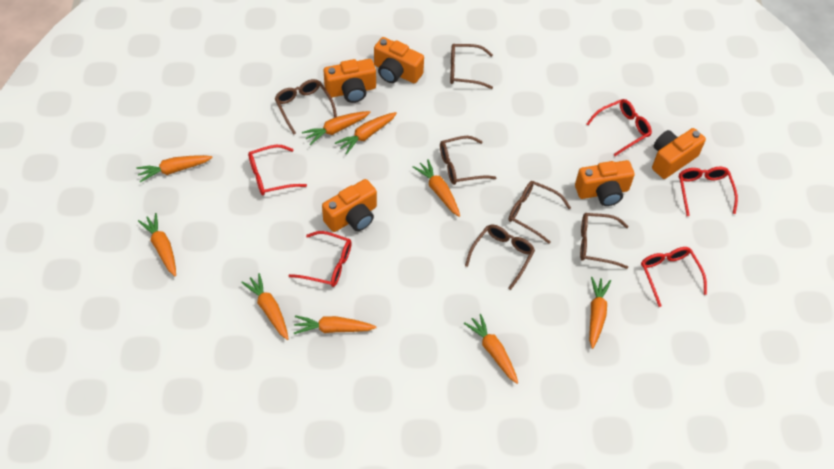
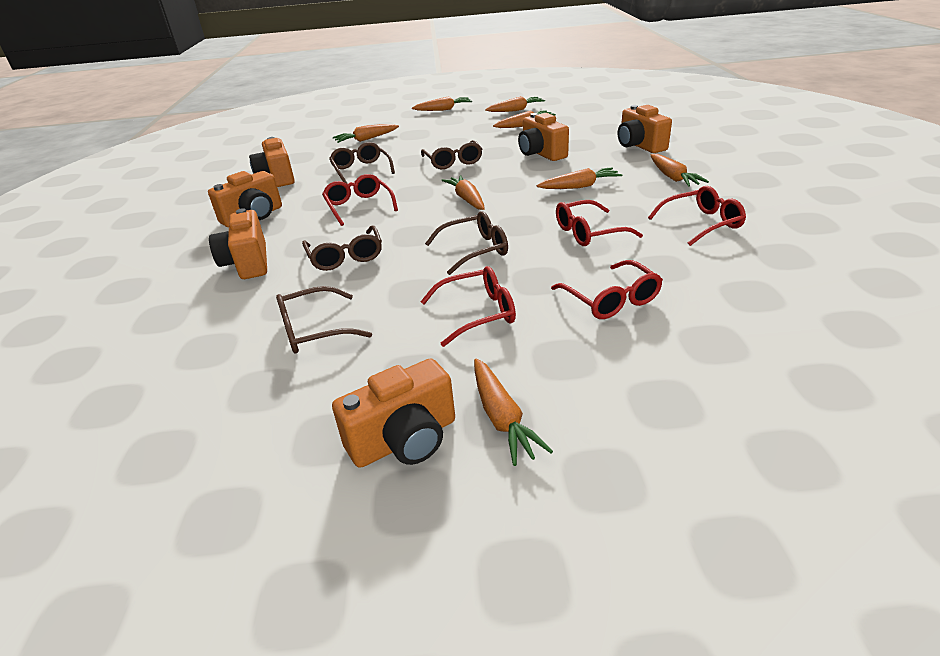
brown glasses: [274,79,337,134] [440,136,497,185] [450,44,493,89] [465,225,535,290] [508,181,571,244] [580,213,628,269] = 6 -> [276,286,372,353] [302,225,382,271] [329,142,395,184] [421,140,482,169] [425,211,508,275] = 5
orange camera: [322,179,377,232] [324,59,376,103] [374,37,424,83] [575,160,635,206] [652,128,706,179] = 5 -> [208,171,282,227] [209,208,267,279] [249,137,295,187] [332,358,455,468] [518,113,569,161] [618,105,672,153] = 6
orange carrot: [136,155,213,183] [138,213,176,276] [241,273,289,340] [294,315,377,334] [302,111,370,145] [335,112,397,154] [413,159,460,217] [464,314,518,384] [589,277,611,349] = 9 -> [333,124,399,143] [412,96,472,111] [441,175,485,210] [474,359,553,466] [485,96,545,112] [493,110,556,128] [537,168,622,189] [650,154,709,187] = 8

